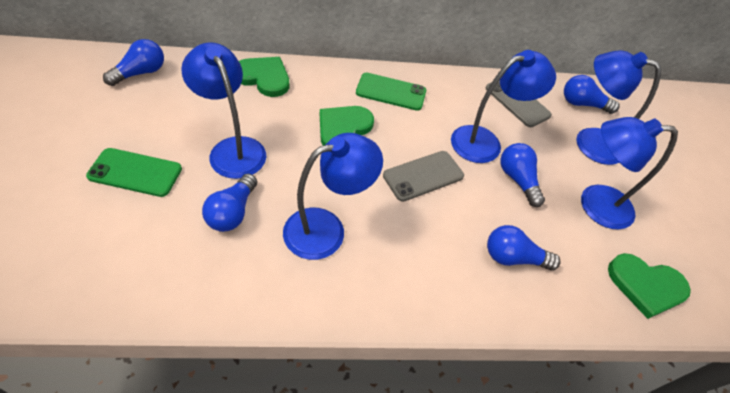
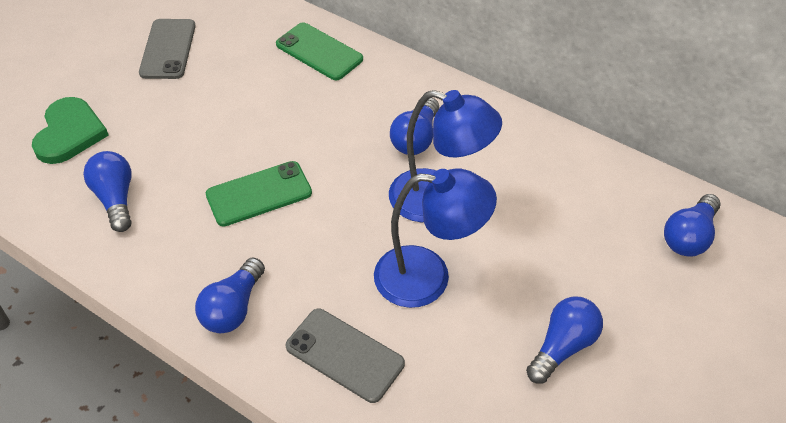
blue lamp: [181,42,266,179] [283,133,383,260] [451,50,556,163] [576,50,661,165] [581,117,678,230] = 5 -> [374,168,497,308] [389,90,502,222] = 2
green heart: [239,57,289,97] [320,106,374,146] [608,253,691,319] = 3 -> [32,97,109,164] = 1

